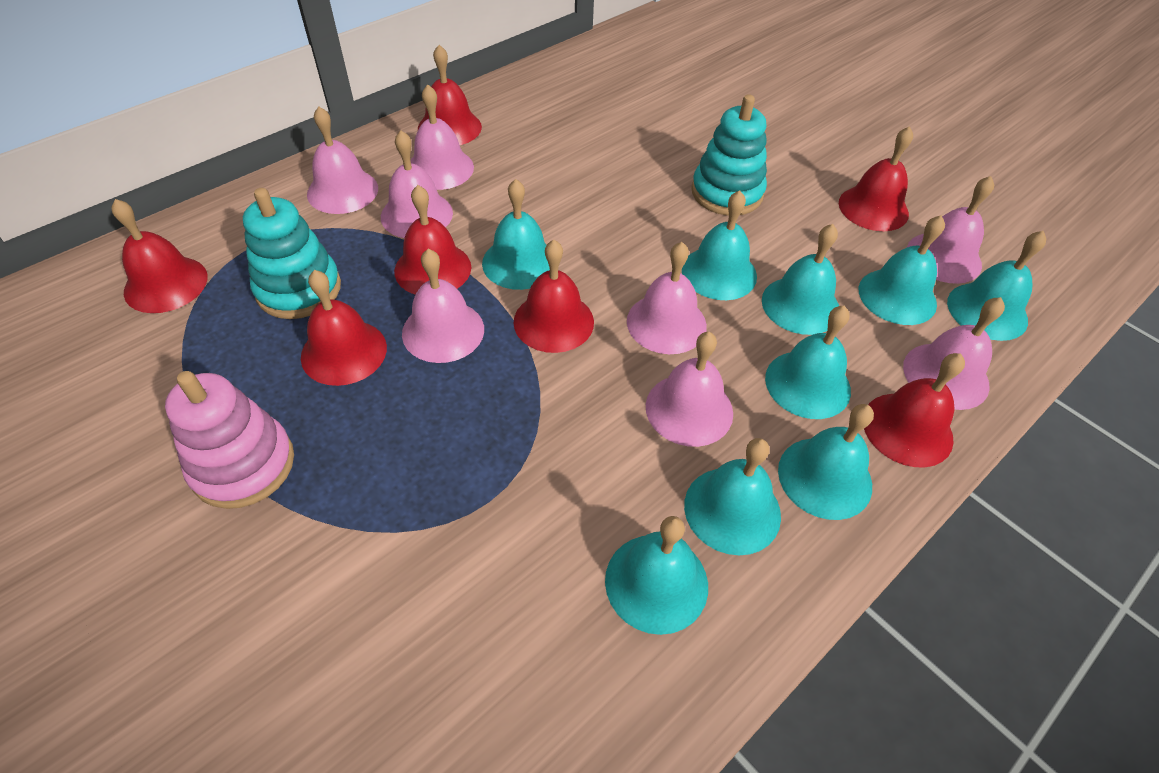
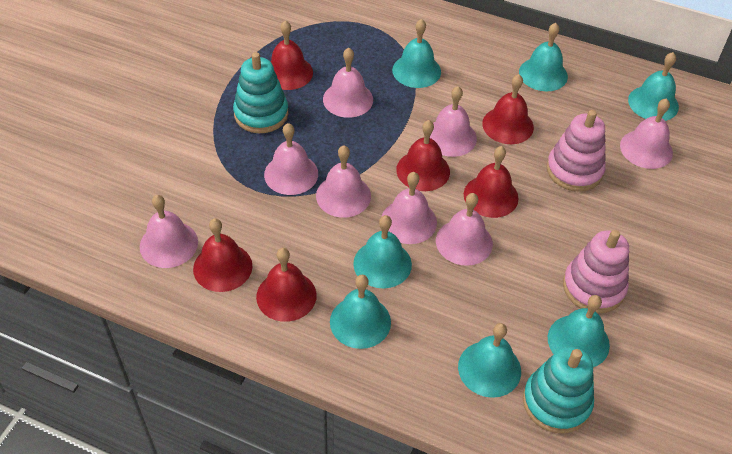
pink stacking toy: [165,371,294,509] = 1 -> [547,110,606,192] [563,230,629,313] = 2
red bell: [111,199,208,313] [301,270,387,386] [394,185,471,295] [418,45,482,145] [514,240,594,353] [839,126,913,231] [864,353,965,468] = 7 -> [193,218,253,292] [256,248,317,322] [271,20,313,90] [396,120,450,191] [464,146,519,218] [482,74,534,144] = 6
turquoise bell: [482,179,550,290] [605,516,708,635] [682,191,757,300] [684,438,781,555] [762,224,839,335] [765,306,851,419] [778,404,874,520] [859,215,945,325] [947,231,1046,341] = 9 -> [330,275,391,349] [353,215,412,288] [392,19,441,88] [458,323,521,398] [519,23,568,91] [548,295,610,367] [628,52,679,121] = 7

